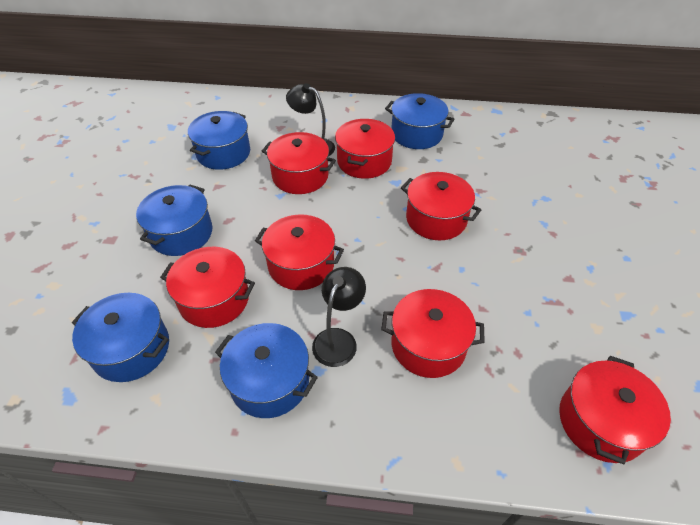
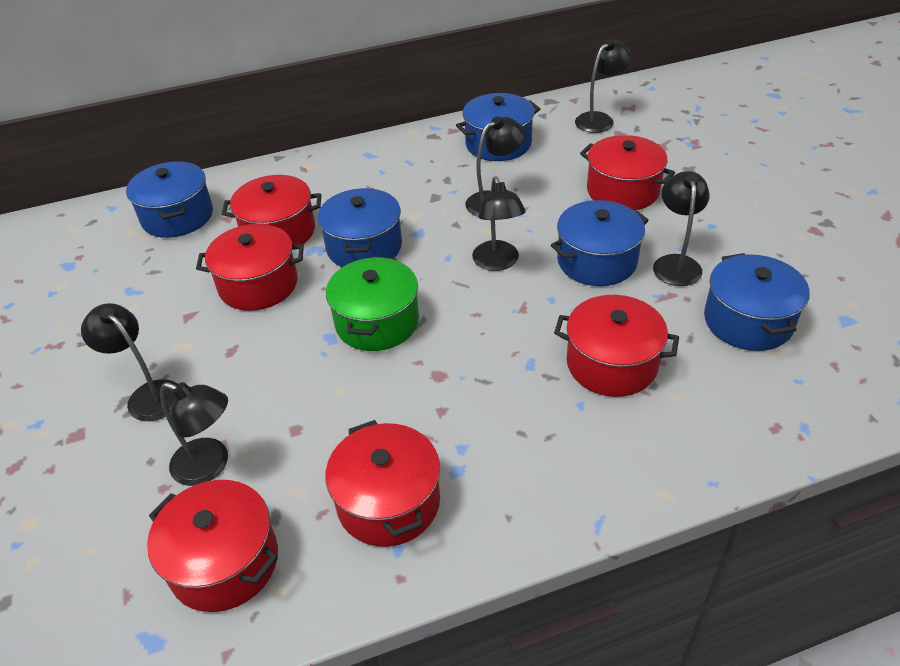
black lamp: [286,83,335,156] [312,267,366,367] = 2 -> [81,303,178,421] [160,382,228,486] [465,116,525,216] [472,176,526,271] [575,39,632,133] [653,171,710,286] = 6
green pot: none = 0 -> [326,256,419,351] = 1
red pot: [160,247,255,328] [255,214,344,290] [262,132,336,194] [335,119,395,179] [381,289,485,378] [401,172,481,240] [559,356,671,464] = 7 -> [147,480,278,612] [196,224,304,311] [222,175,321,245] [326,420,440,547] [554,295,679,397] [580,135,675,210] = 6

